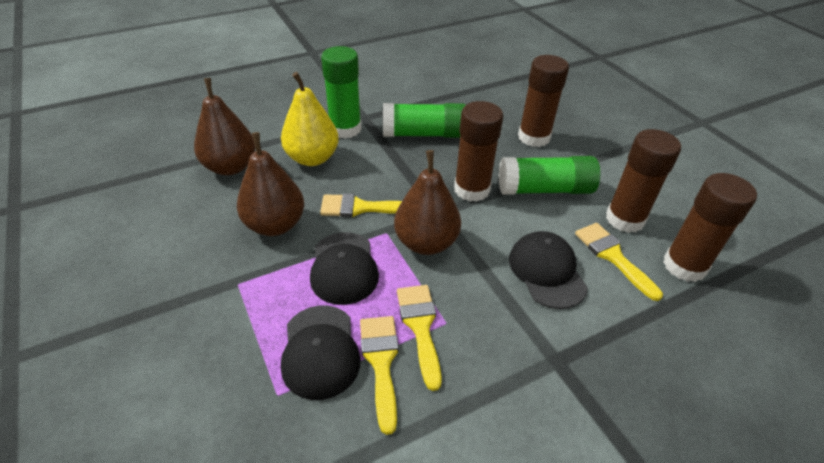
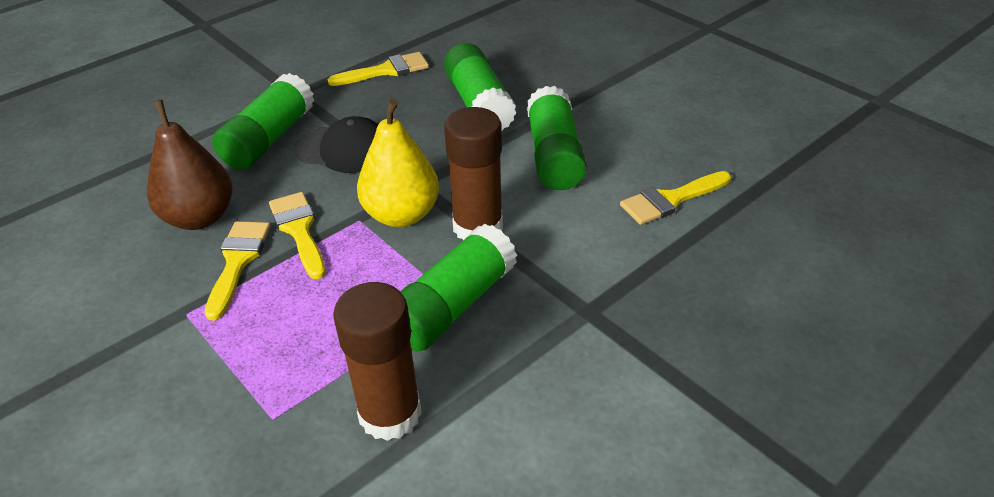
black cap: [281,305,361,400] [310,232,379,305] [509,231,588,309] = 3 -> [295,116,379,173] = 1
brown glue stick: [454,101,503,202] [518,55,569,147] [606,129,681,233] [663,173,757,282] = 4 -> [333,282,422,441] [444,107,503,240] = 2
brown pear: [194,78,255,175] [237,132,304,236] [394,150,461,255] = 3 -> [147,99,233,230] = 1
green glue stick: [321,46,362,139] [383,103,466,138] [499,156,600,195] = 3 -> [212,73,314,170] [400,224,517,352] [444,43,516,130] [527,86,587,190] = 4

